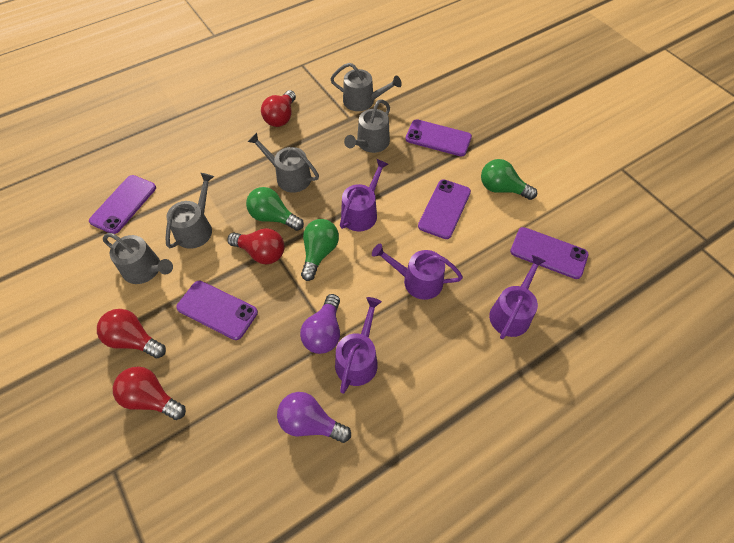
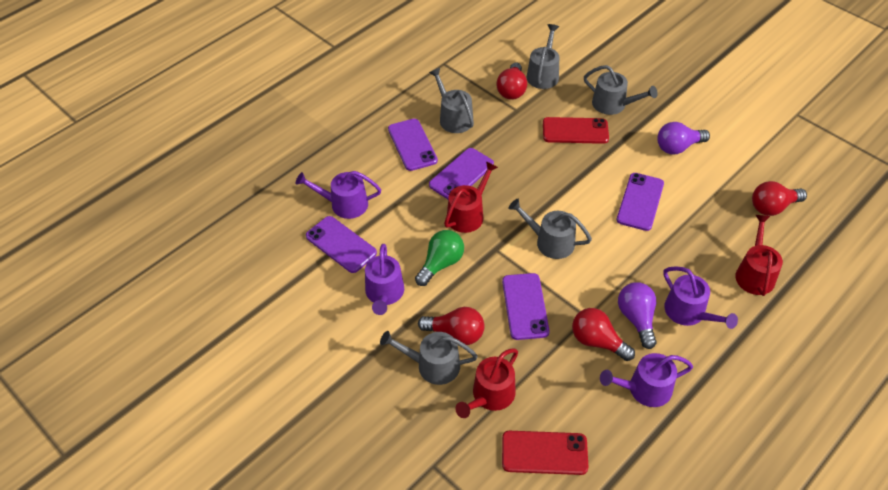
green light bulb: [246,187,304,231] [301,219,339,281] [481,159,537,200] = 3 -> [415,230,464,286] = 1
red phone: none = 0 -> [502,431,588,475] [543,117,609,144] = 2
red watering can: none = 0 -> [444,161,498,233] [455,348,518,418] [735,215,783,296] = 3

